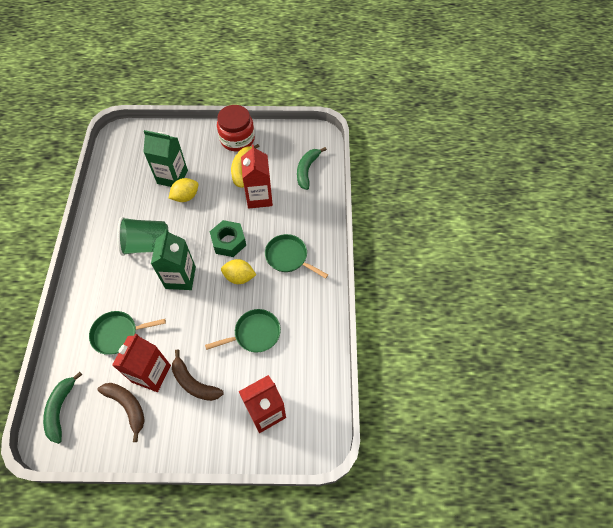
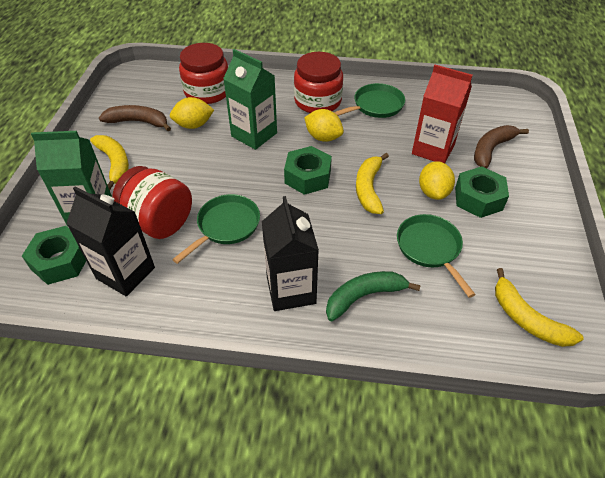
black carton: none = 0 -> [66,186,155,296] [262,196,319,311] = 2
green banana: [43,372,82,444] [297,147,327,190] = 2 -> [326,271,421,321] = 1
green cup: [117,217,169,256] = 1 -> none = 0
green nut: [210,220,246,257] = 1 -> [22,226,86,285] [284,146,332,195] [455,166,509,218] = 3
red carton: [112,334,171,392] [239,375,286,433] [241,144,273,209] = 3 -> [412,65,473,163] = 1
red jar: [217,105,255,151] = 1 -> [112,166,192,239] [179,43,228,104] [294,52,343,113] = 3
yellow banana: [231,144,260,188] = 1 -> [90,135,129,190] [356,153,389,214] [495,268,584,347] = 3
yellow lemon: [169,178,199,202] [221,259,256,284] = 2 -> [170,97,214,129] [304,109,344,142] [419,161,455,200] = 3

